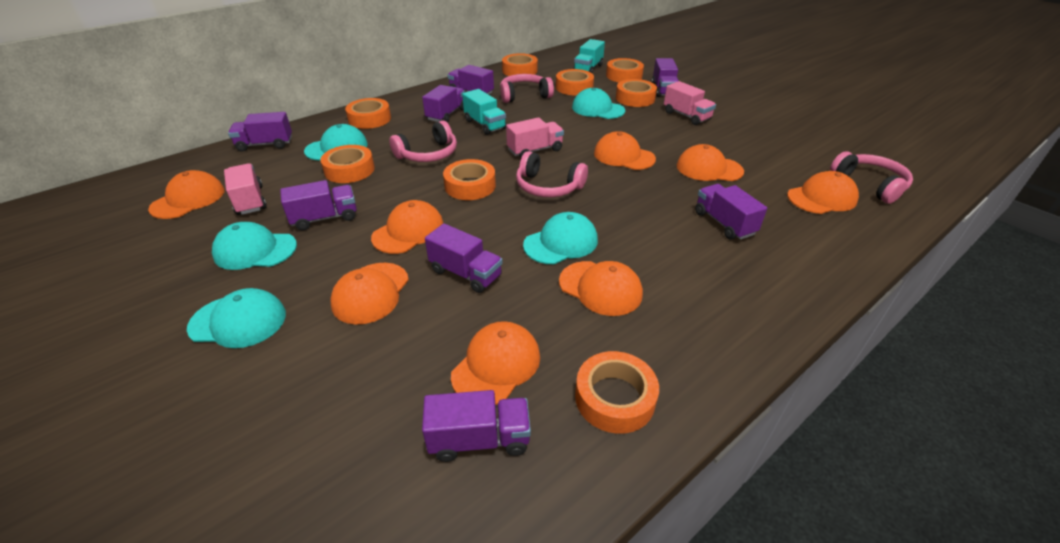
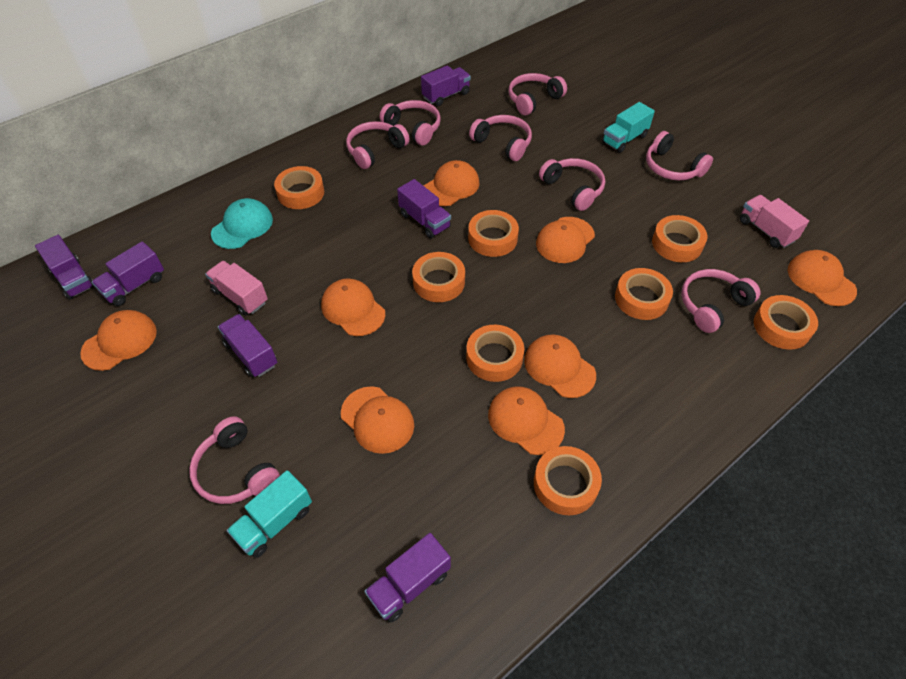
pink headphones: [389,121,457,162] [500,74,554,103] [516,151,588,197] [830,151,913,204] = 4 -> [189,416,280,504] [346,121,410,169] [380,100,441,145] [469,115,532,161] [508,73,567,115] [539,158,605,211] [646,131,713,181] [681,269,761,333] = 8
pink truck: [224,163,267,215] [506,117,564,158] [664,81,716,125] = 3 -> [205,261,268,316] [740,195,809,248] = 2
purple truck: [228,112,292,152] [280,180,357,230] [422,85,465,123] [422,390,531,462] [425,223,503,293] [448,65,494,95] [652,58,679,97] [695,184,767,240] = 8 -> [35,235,94,300] [92,242,164,306] [218,314,277,377] [364,533,451,623] [397,179,451,238] [421,65,471,106] = 6
turquoise cap: [187,288,286,348] [212,222,297,270] [304,124,368,160] [523,212,598,264] [572,88,625,119] = 5 -> [211,198,273,249] = 1

